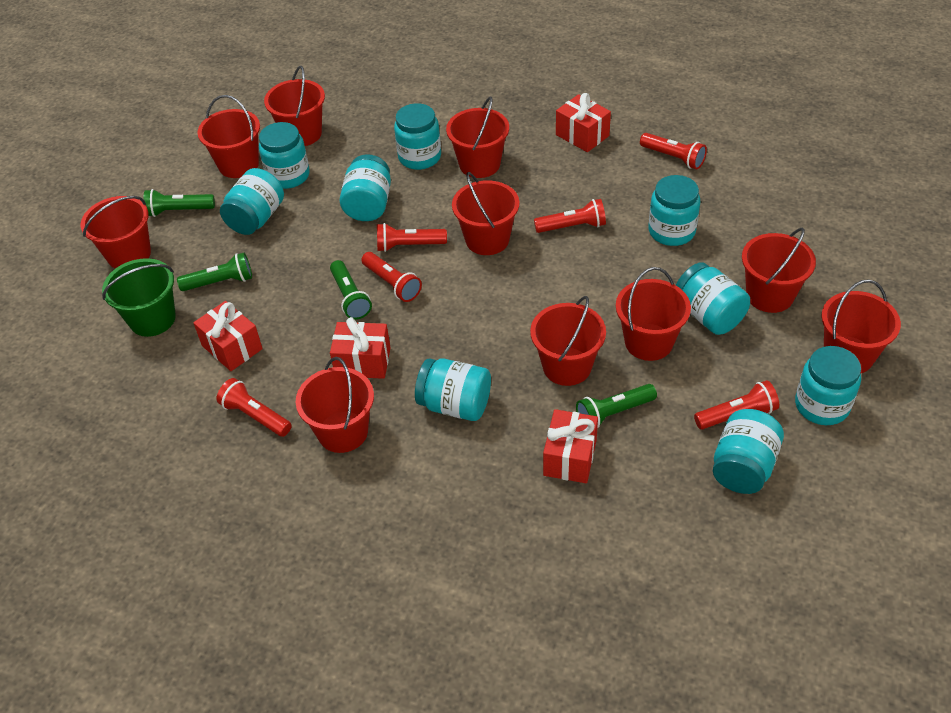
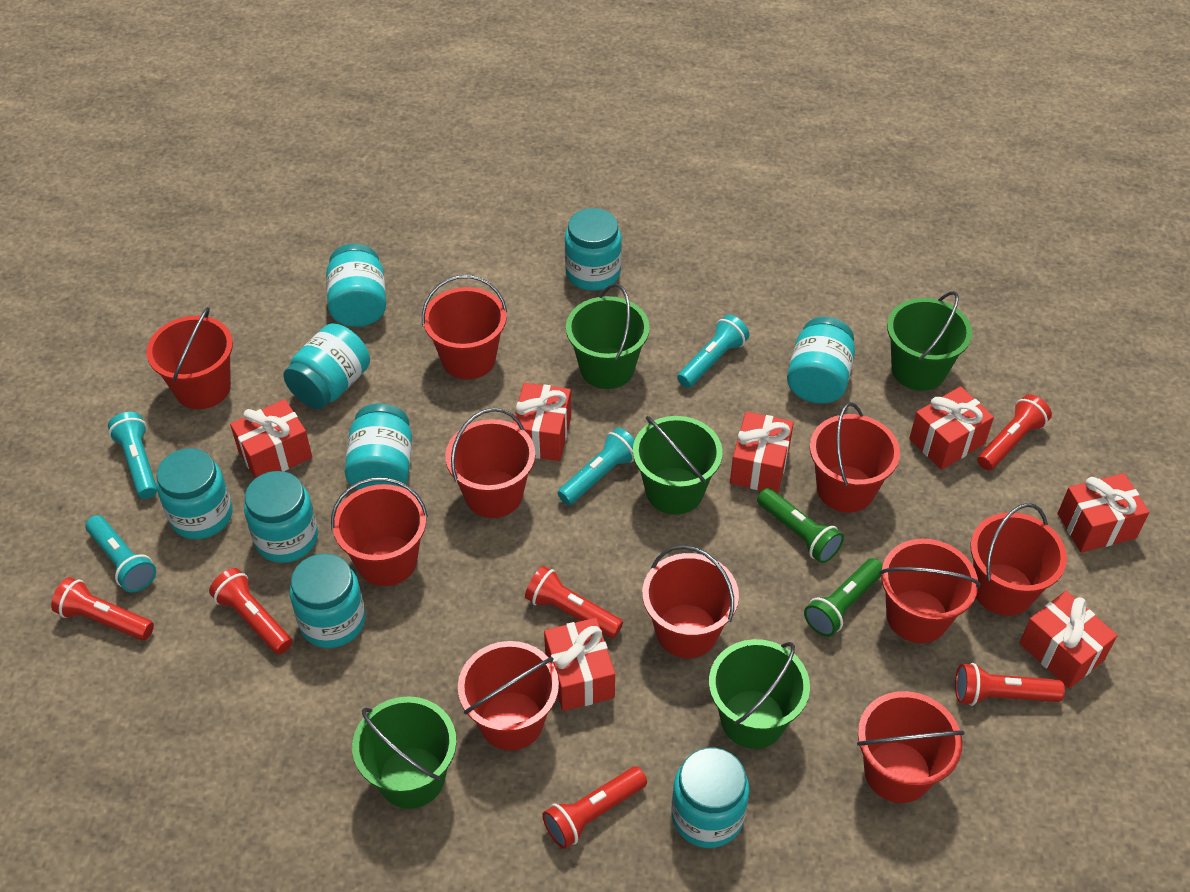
green bucket: [102,258,176,337] = 1 -> [352,696,456,809] [566,283,650,389] [633,416,723,514] [709,639,810,749] [887,291,972,391] = 5
green flashlight: [143,189,215,217] [177,253,252,291] [330,260,372,320] [576,384,657,428] = 4 -> [757,488,844,563] [804,558,883,637] = 2
red gift: [193,301,263,371] [330,317,391,379] [543,409,598,483] [556,93,611,152] = 4 -> [230,399,312,478] [513,383,571,461] [544,618,615,711] [730,412,794,494] [909,386,994,470] [1019,591,1118,688] [1057,473,1149,553] = 7
turquoise flashlight: none = 0 -> [86,515,156,592] [108,412,157,499] [558,428,635,505] [677,315,749,388] = 4

